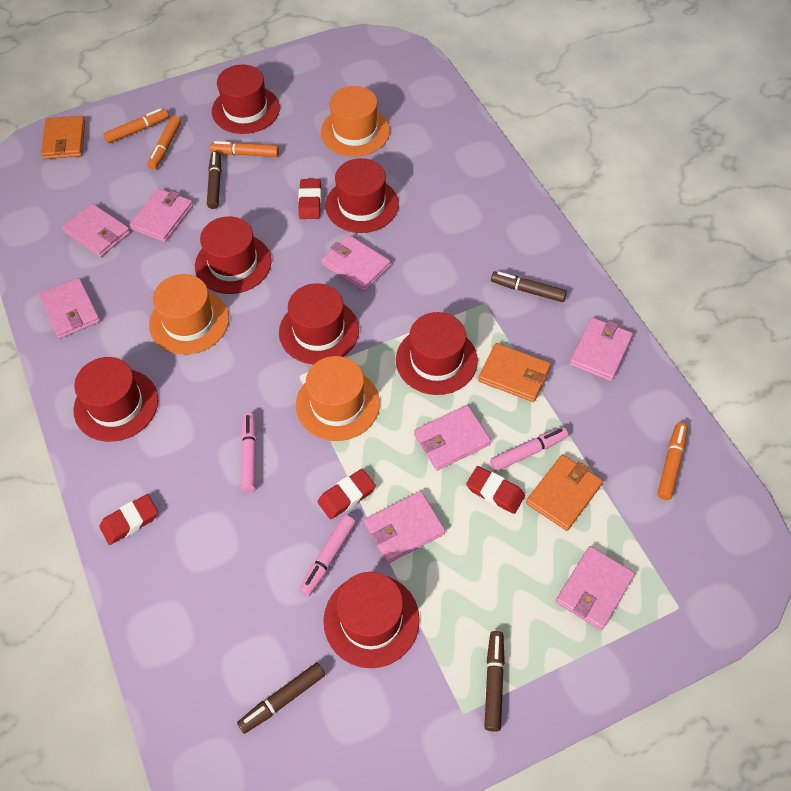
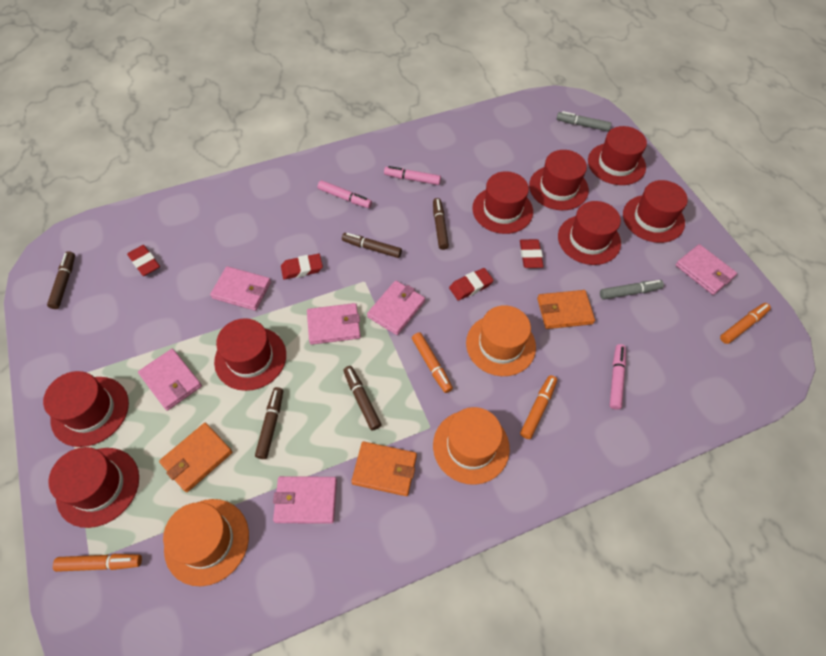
brown marker: [207,151,221,209] [237,663,325,734] [484,631,505,732] [491,272,567,302] = 4 -> [47,251,75,309] [255,387,283,459] [342,233,402,258] [343,366,381,431] [433,198,449,250] = 5
grey marker: none = 0 -> [556,111,611,131] [600,280,664,300] = 2
pink wallet: [39,278,100,339] [62,203,130,257] [129,188,193,242] [322,235,391,291] [364,491,445,563] [414,405,491,470] [556,546,635,630] [569,317,633,381] = 8 -> [138,349,202,410] [210,266,271,311] [273,476,337,524] [307,303,361,345] [367,281,425,335] [676,244,737,295] = 6
red hat: [73,357,158,442] [195,216,272,294] [212,65,280,134] [279,283,359,365] [323,572,420,668] [325,158,399,233] [396,312,478,395] = 7 -> [43,371,129,447] [48,447,139,528] [214,318,286,391] [472,171,533,234] [529,150,589,210] [558,201,621,265] [588,126,647,185] [623,180,688,243] = 8

